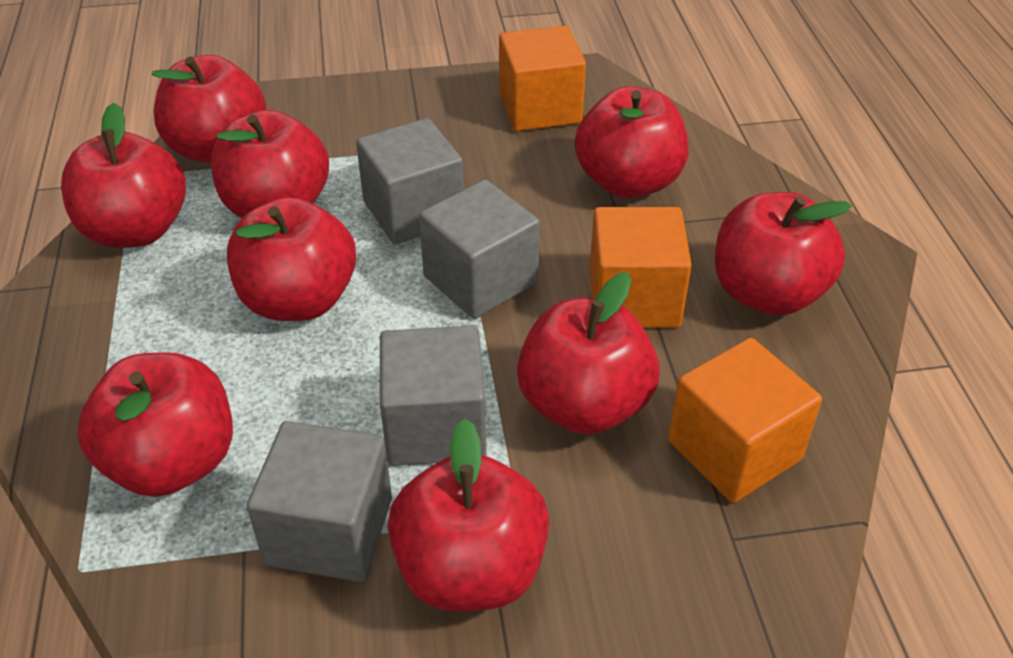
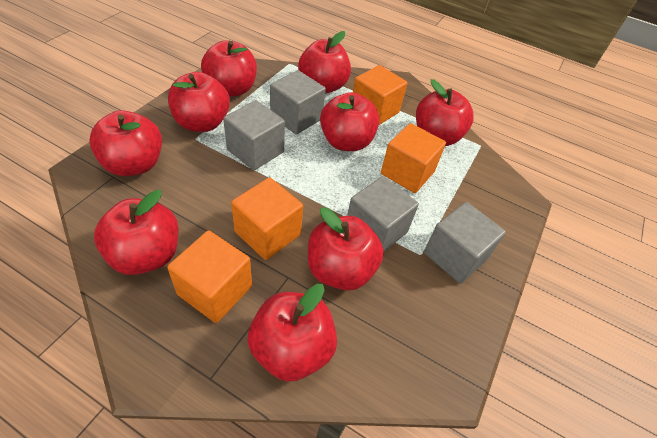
orange cube: [499,26,586,131] [590,207,692,328] [668,338,822,503] = 3 -> [167,230,252,323] [231,177,303,260] [353,65,407,125] [381,123,446,193] = 4

